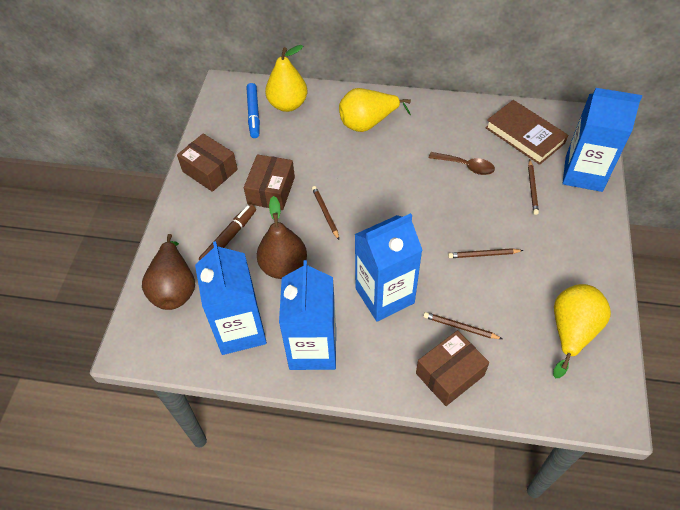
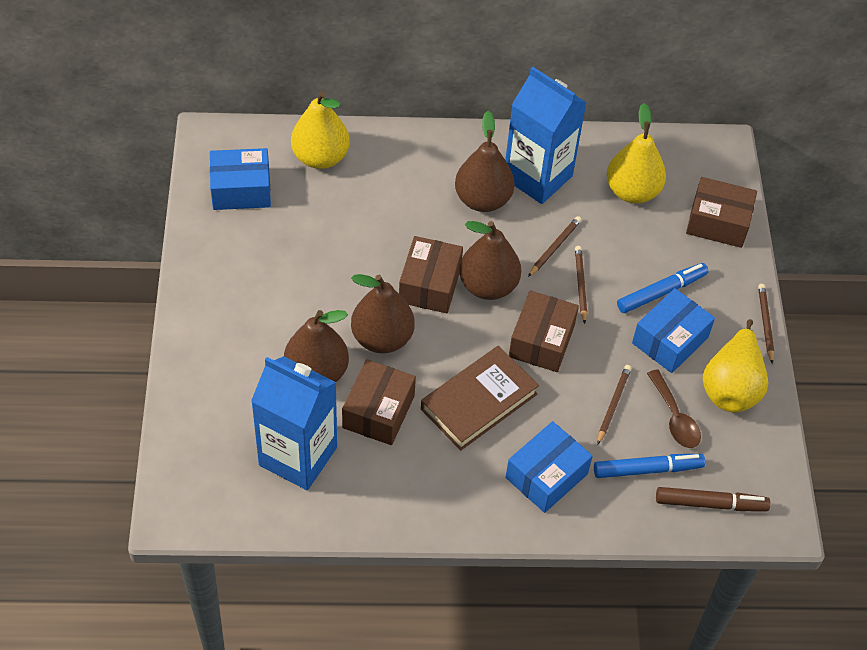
blue box: none = 0 -> [210,148,271,210] [505,421,593,513] [632,288,715,373] = 3
blue carton: [195,241,267,355] [279,260,336,370] [355,213,422,322] [563,88,642,192] = 4 -> [251,356,337,490] [505,66,587,204] = 2
blue marker: [246,83,260,138] = 1 -> [594,454,705,478] [617,263,708,313] = 2
brown box: [177,133,238,192] [244,154,295,210] [416,330,489,406] = 3 -> [342,359,416,445] [399,236,463,314] [509,290,579,372] [686,177,757,248] = 4
brown pear: [142,234,195,310] [257,196,307,279] = 2 -> [284,310,349,382] [351,274,415,353] [455,111,515,212] [459,221,521,300] = 4

